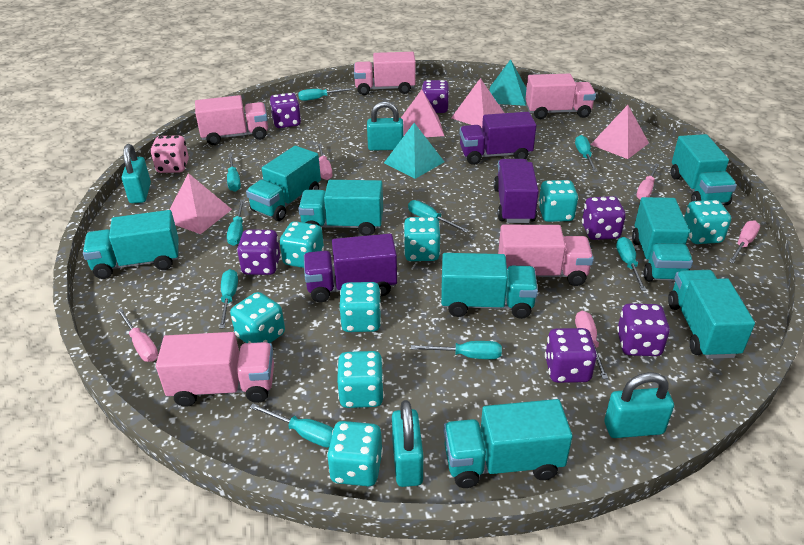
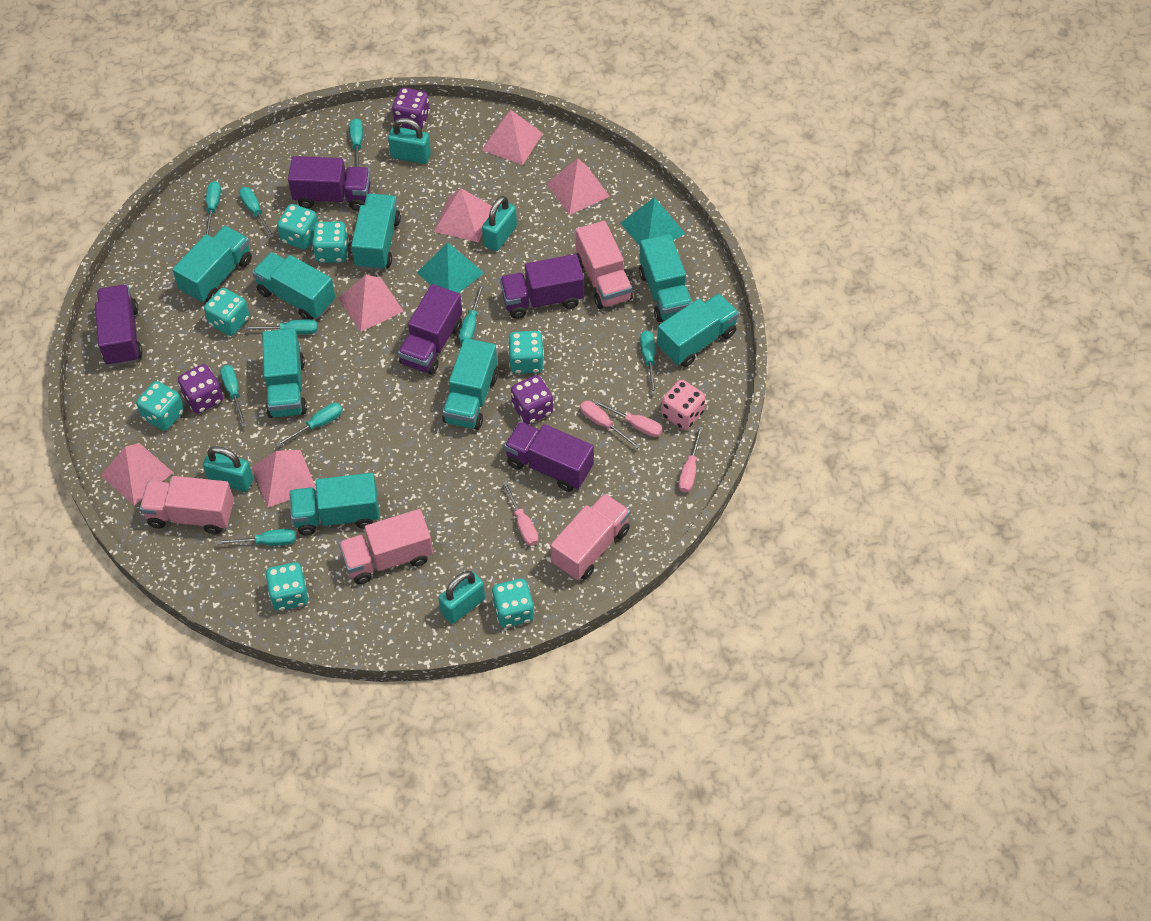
pink pyramid: [169,173,232,234] [401,90,444,137] [451,78,504,128] [591,105,649,159] = 4 -> [101,443,173,505] [252,450,316,508] [338,275,404,332] [434,188,492,243] [482,110,543,165] [546,159,610,215] = 6
pink screwdriver: [116,308,158,362] [318,143,333,180] [575,311,608,379] [636,163,659,200] [729,220,760,264] = 5 -> [502,481,538,546] [580,401,640,449] [594,400,662,437] [678,426,703,493] = 4
pink truck: [156,332,274,407] [195,95,268,145] [354,52,416,95] [498,225,594,286] [525,74,596,119] = 5 -> [140,476,234,534] [339,509,433,584] [551,493,630,580] [576,221,633,309] = 4
purple dice: [237,230,280,275] [269,93,301,128] [422,80,449,113] [545,328,597,383] [582,196,626,240] [617,303,670,356] = 6 -> [178,364,223,414] [392,87,430,130] [511,375,553,424] = 3
purple truck: [304,234,397,302] [459,112,536,165] [494,159,539,223] = 3 -> [95,285,142,366] [288,156,371,211] [398,284,462,375] [500,254,584,319] [504,422,594,492] = 5
turquoise dice: [230,292,285,343] [280,221,324,268] [327,421,383,486] [337,351,384,408] [340,282,381,332] [403,217,441,261] [538,180,579,222] [684,200,731,244] = 8 -> [136,381,184,431] [204,288,250,336] [265,562,309,611] [277,204,318,250] [312,222,349,263] [492,579,535,628] [508,331,544,374] = 7

